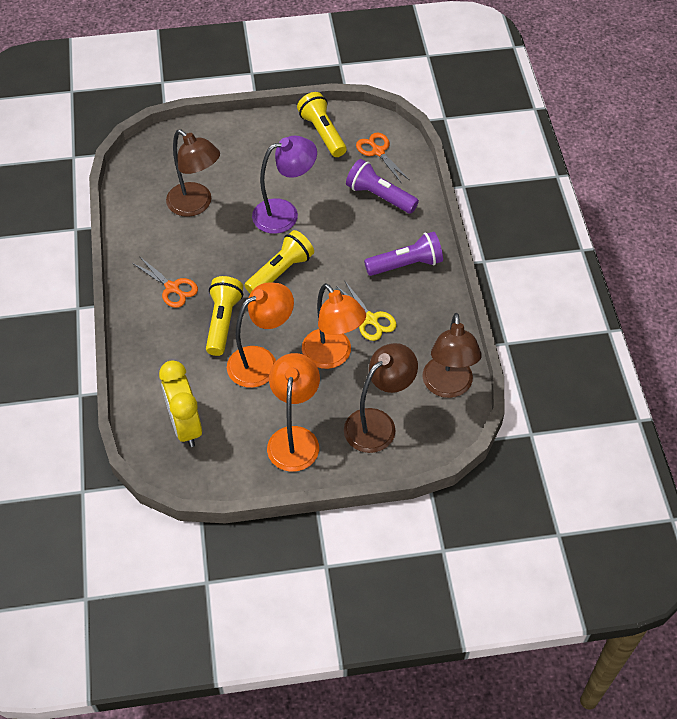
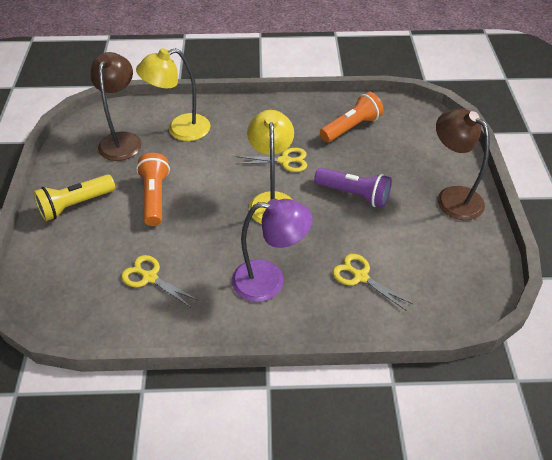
brown lamp: [166,129,220,217] [344,343,418,453] [422,313,482,398] = 3 -> [90,52,141,161] [436,109,490,220] = 2
orange flashlight: none = 0 -> [136,153,170,226] [320,92,384,142] = 2
orange lamp: [227,283,294,388] [267,353,320,472] [302,283,366,369] = 3 -> none = 0
orange scissors: [132,256,198,308] [356,133,409,184] = 2 -> none = 0
purple flashlight: [346,159,419,214] [364,232,443,276] = 2 -> [314,168,392,208] = 1
yellow clock: [159,360,202,447] = 1 -> none = 0
yellow flashlight: [206,276,243,356] [245,230,314,293] [297,92,347,157] = 3 -> [33,174,115,221] = 1
yellow lamp: none = 0 -> [136,48,211,141] [247,110,294,224] = 2
yellow scissors: [336,280,397,341] = 1 -> [121,255,198,307] [236,148,307,172] [333,254,413,311] = 3

